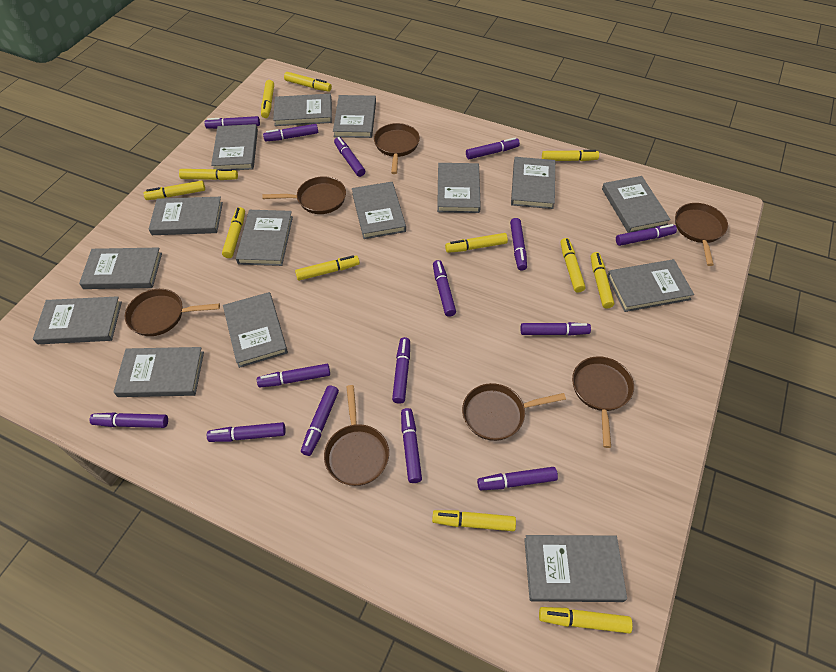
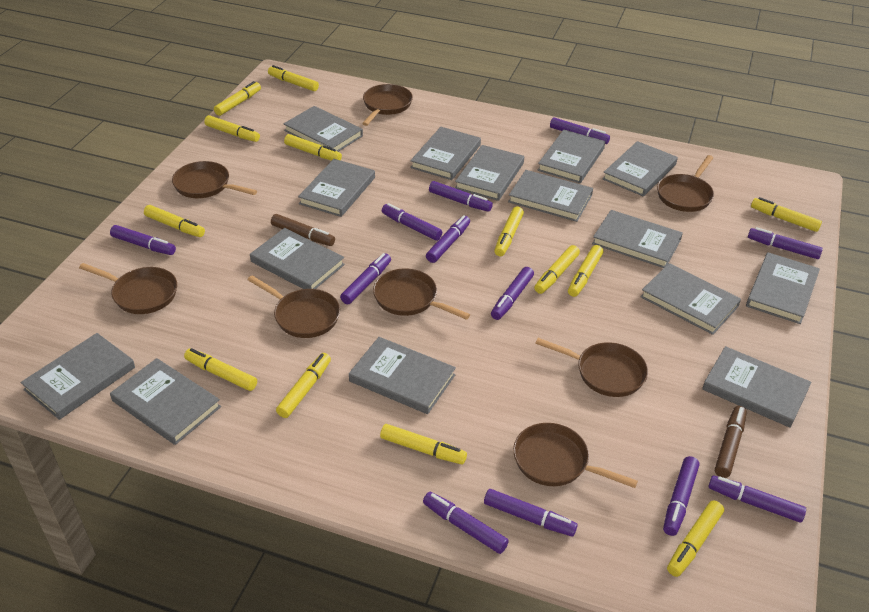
brown marker: none = 0 -> [271,214,335,246] [715,406,747,478] = 2
brown pan: [125,289,220,336] [262,176,346,214] [324,385,389,486] [374,123,420,174] [462,383,566,441] [572,356,634,448] [675,203,728,266] = 7 -> [79,263,177,314] [172,161,257,198] [248,276,340,338] [362,84,413,126] [373,268,470,320] [513,423,638,488] [535,338,648,397] [657,155,714,212] = 8
purple marker: [90,412,168,428] [205,116,260,129] [207,422,286,442] [257,364,330,387] [263,124,318,141] [301,385,339,456] [334,137,365,177] [392,337,410,404] [401,408,422,483] [433,260,456,317] [466,138,520,159] [477,467,558,490] [510,218,527,271] [521,322,591,336] [616,224,677,246] = 15 -> [110,225,176,255] [340,253,391,304] [382,203,442,241] [423,492,509,554] [426,215,470,263] [429,181,493,212] [484,489,578,537] [491,267,534,320] [550,117,610,144] [663,456,700,536] [708,475,806,523] [748,227,823,259] = 12
yellow marker: [144,180,205,200] [179,169,238,180] [222,207,245,258] [261,80,274,118] [284,72,332,92] [295,255,360,281] [432,510,516,531] [445,233,508,253] [539,607,633,634] [542,150,599,161] [561,238,586,293] [591,252,614,308] = 12 -> [144,205,205,237] [184,348,257,391] [204,115,260,142] [214,81,261,116] [268,65,319,91] [276,353,331,418] [284,134,342,161] [380,424,467,464] [494,207,524,256] [534,245,580,294] [568,245,603,297] [667,500,724,577] [751,197,822,232] = 13

